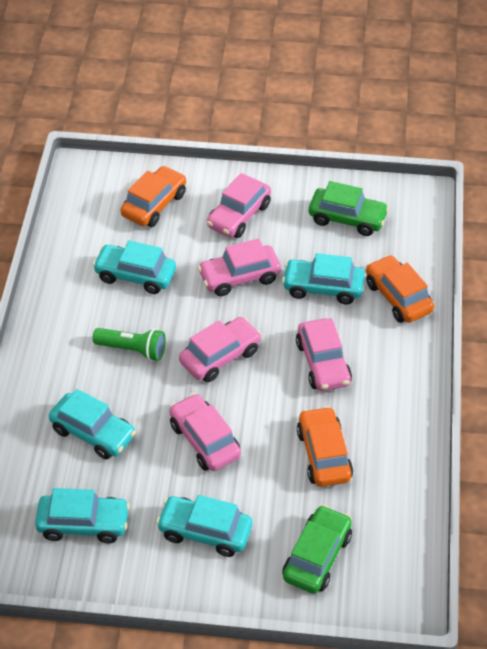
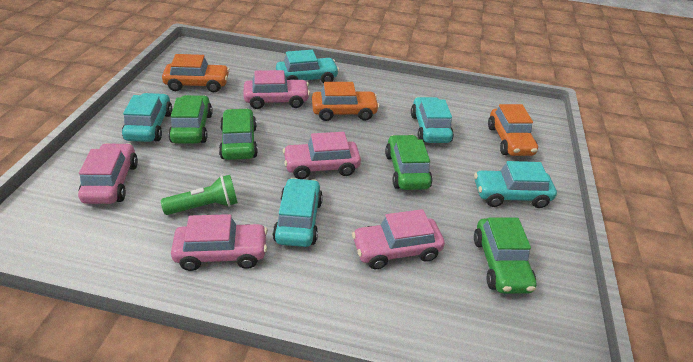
green car: [282,505,352,593] [309,181,389,236] = 2 -> [168,95,213,143] [219,108,258,160] [385,135,432,190] [474,217,536,294] = 4

